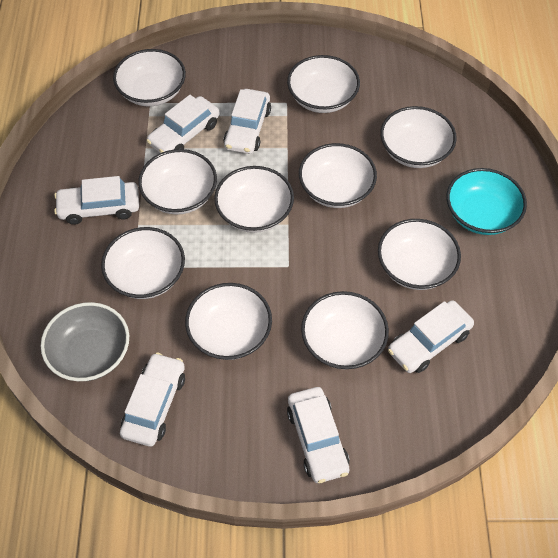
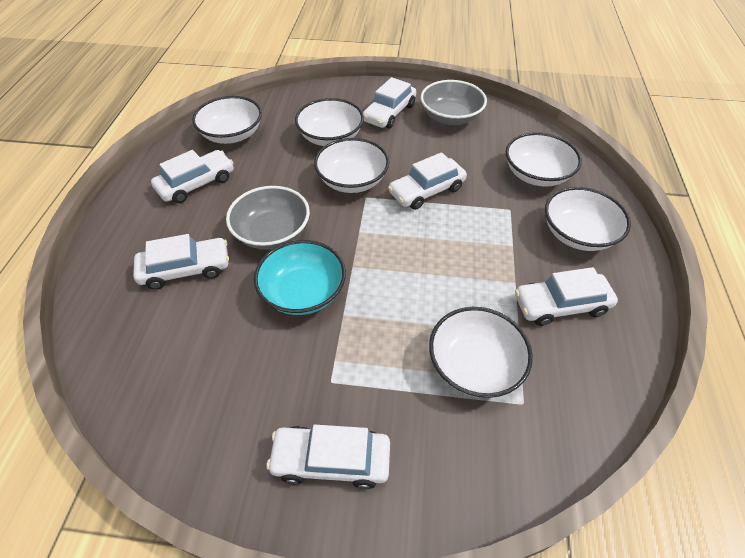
grey bowl: [41,302,129,381] = 1 -> [226,186,310,250] [421,80,487,125] = 2
white bowl: [101,227,185,299] [113,49,186,106] [138,149,217,215] [185,283,272,360] [214,166,294,233] [287,55,360,113] [299,143,377,208] [301,291,389,369] [378,219,461,290] [380,106,456,168] = 10 -> [192,96,262,144] [295,98,364,146] [314,138,389,193] [429,307,533,398] [506,132,582,187] [545,187,631,251] = 6

